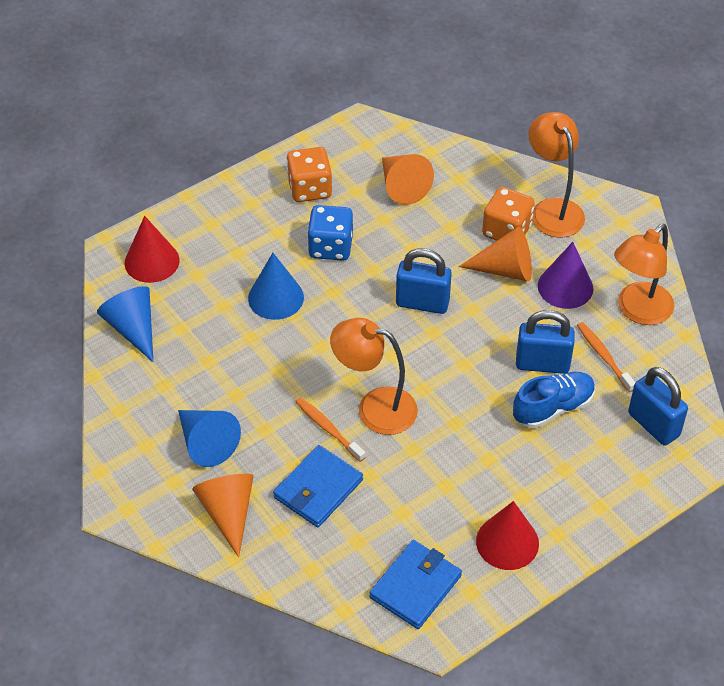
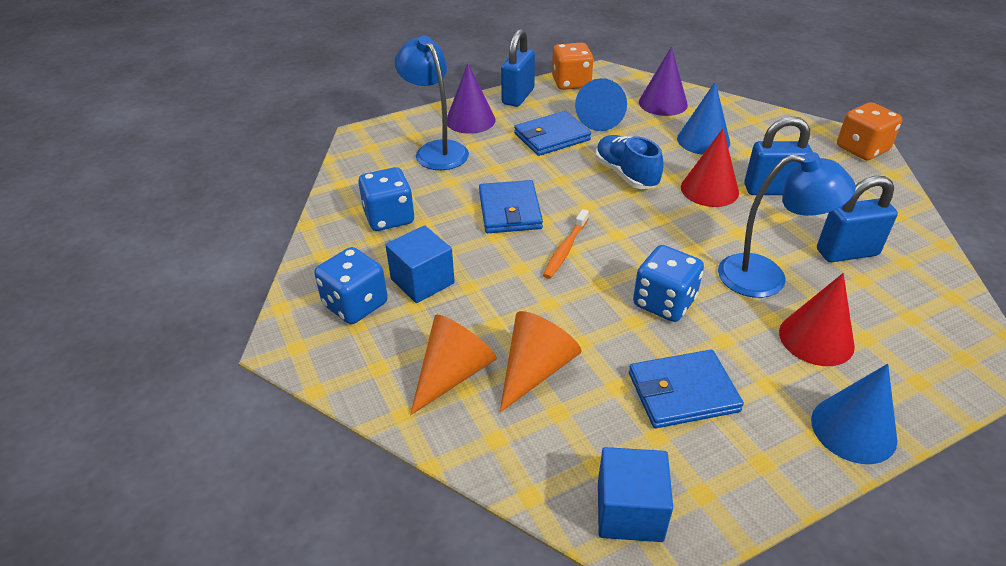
blue cube: none = 0 -> [385,225,455,303] [598,447,673,542] = 2
blue dice: [307,205,353,261] = 1 -> [314,247,388,324] [358,167,414,231] [633,245,704,322] = 3
blue lamp: none = 0 -> [395,36,469,170] [718,152,856,298] = 2
blue wallet: [273,445,363,527] [369,540,462,629] = 2 -> [479,180,543,233] [514,111,591,156] [629,350,744,428] = 3
orange cone: [192,474,254,558] [382,154,434,205] [459,227,532,282] = 3 -> [410,315,497,415] [500,311,582,412] = 2
orange lamp: [330,318,418,435] [529,112,585,237] [614,224,674,325] = 3 -> none = 0
orange toothbrush: [295,397,365,462] [577,322,635,392] = 2 -> [543,209,589,279] = 1
purple cone: [538,242,593,309] = 1 -> [447,63,495,134] [639,47,688,116] = 2

